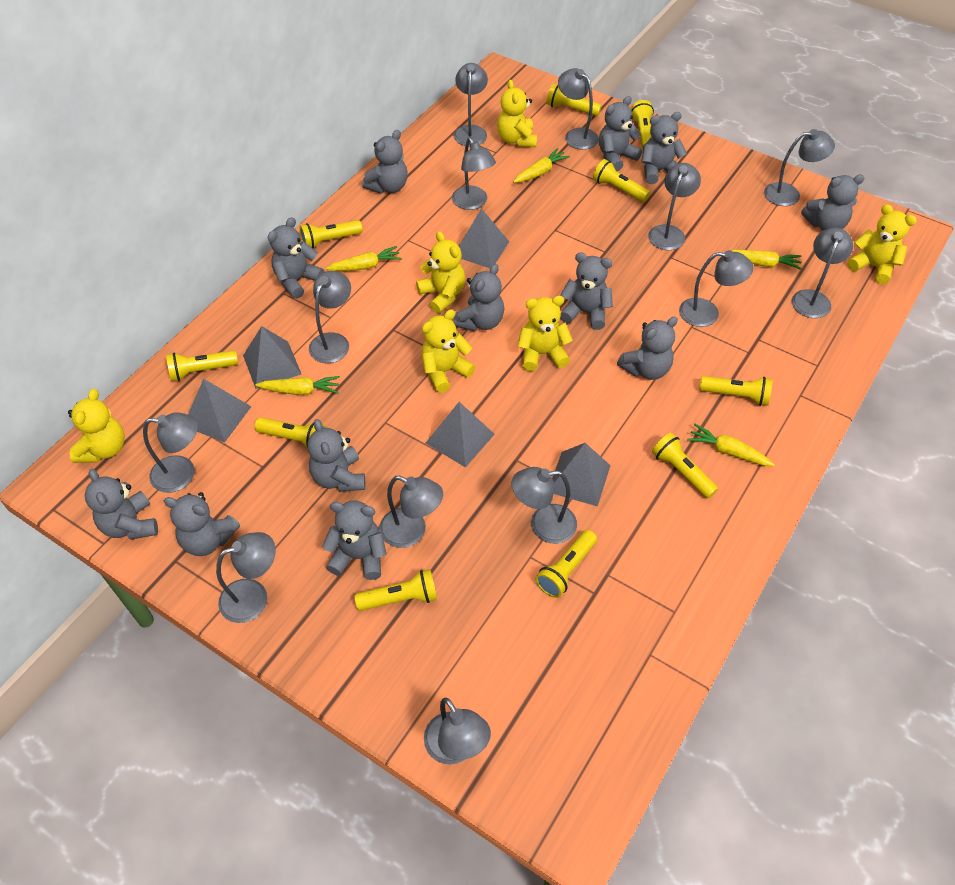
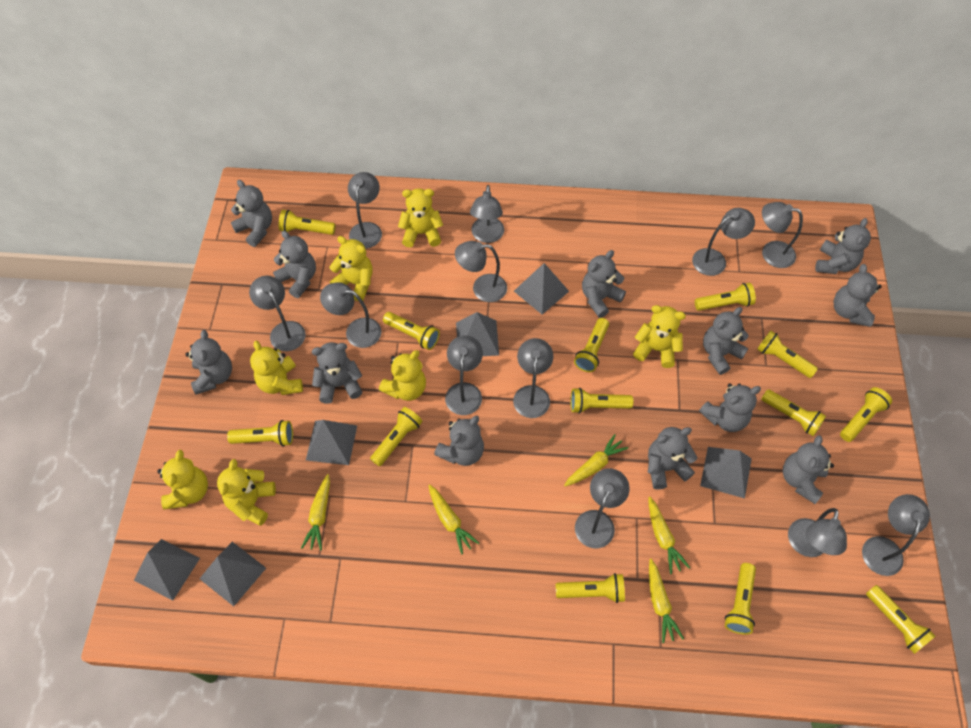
grey lamp: [143,413,198,493] [216,532,276,623] [309,271,351,363] [379,476,443,548] [424,698,491,765] [452,137,496,210] [454,63,488,147] [511,467,577,544] [558,68,599,150] [648,163,701,250] [679,250,754,327] [764,129,835,206] [792,228,853,318] = 13 -> [249,276,306,351] [320,282,382,348] [348,172,382,248] [445,335,483,415] [455,241,507,302] [470,185,504,243] [513,338,553,418] [575,468,629,548] [692,208,755,276] [762,202,803,268] [788,508,847,557] [862,494,930,576] = 12
grey pyramid: [188,378,252,443] [243,326,301,389] [426,402,495,467] [459,208,509,268] [552,443,611,507] = 5 -> [134,539,200,600] [200,542,266,606] [306,420,357,465] [456,312,499,356] [514,263,569,315] [700,447,752,498] = 6
yellow flashlight: [166,350,238,381] [255,417,327,448] [300,220,363,249] [355,569,437,611] [535,530,597,598] [546,83,602,116] [593,159,650,202] [631,100,654,149] [652,433,718,499] [699,376,772,406] = 10 -> [227,420,293,447] [279,210,336,235] [370,407,422,466] [383,312,440,350] [556,573,625,603] [570,388,634,413] [574,318,609,372] [695,283,756,311] [725,563,756,635] [757,331,818,378] [761,389,826,436] [840,387,892,442] [866,585,936,654] = 13
yellow teddy bear: [68,389,125,463] [416,231,465,313] [421,309,475,393] [497,80,537,147] [517,296,573,371] [847,204,917,285] = 6 -> [157,450,208,509] [217,459,276,526] [250,341,303,395] [329,236,373,301] [379,350,426,401] [398,188,443,247] [633,305,686,368] = 7

